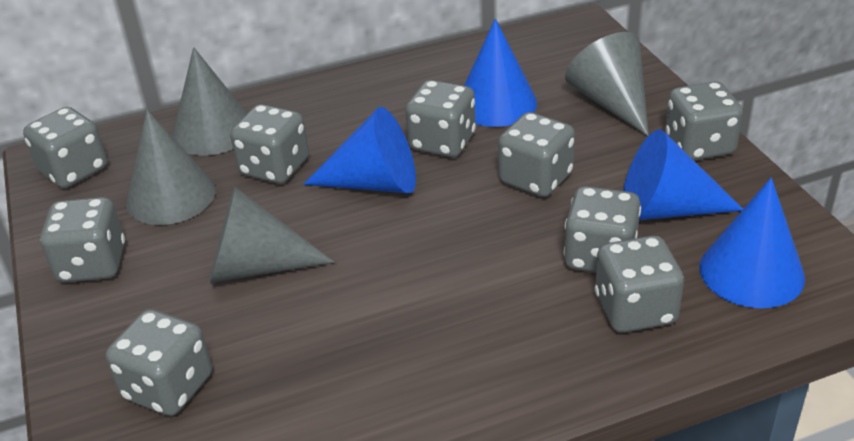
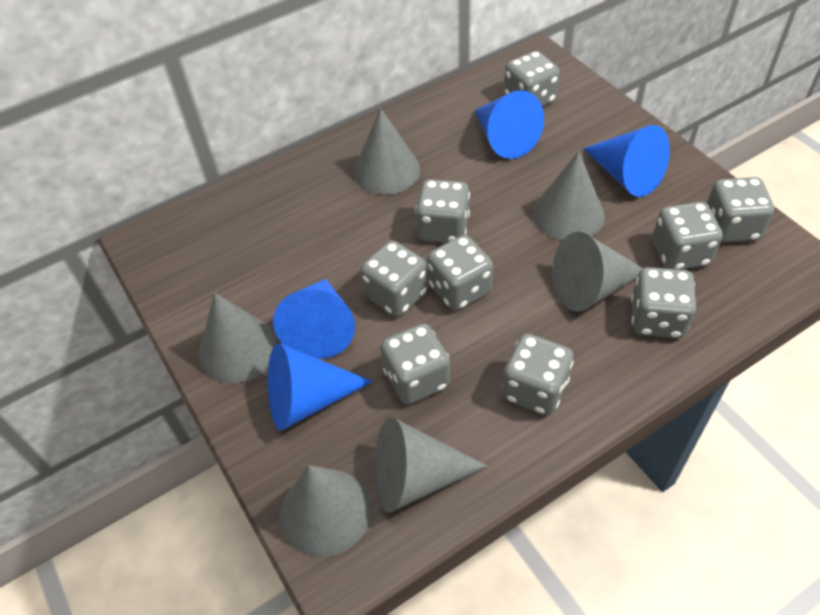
grey cone: [126,110,216,225] [172,47,247,156] [209,187,335,283] [565,32,649,137] = 4 -> [199,293,277,383] [280,465,371,557] [354,108,420,195] [374,417,488,513] [533,151,605,240] [553,232,643,312] = 6

